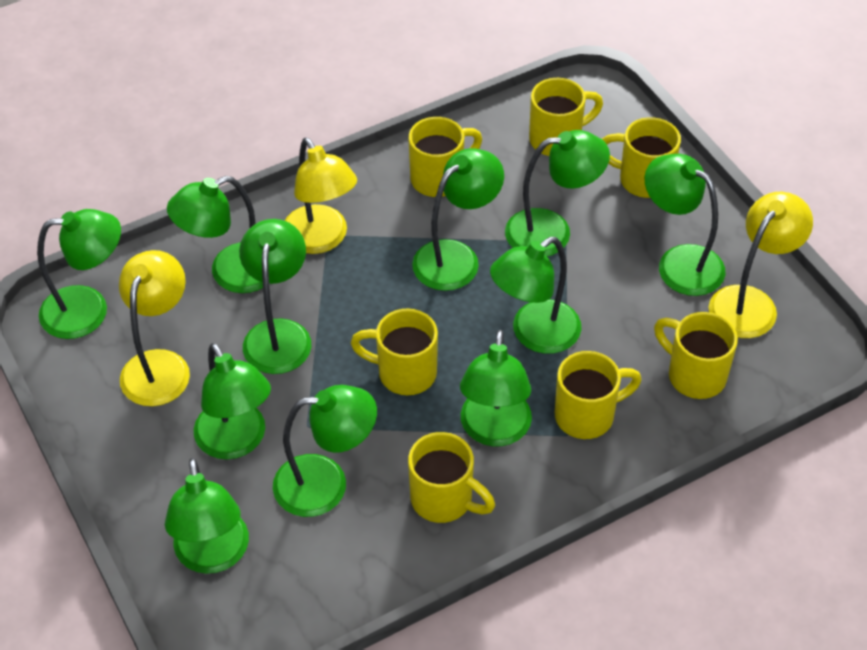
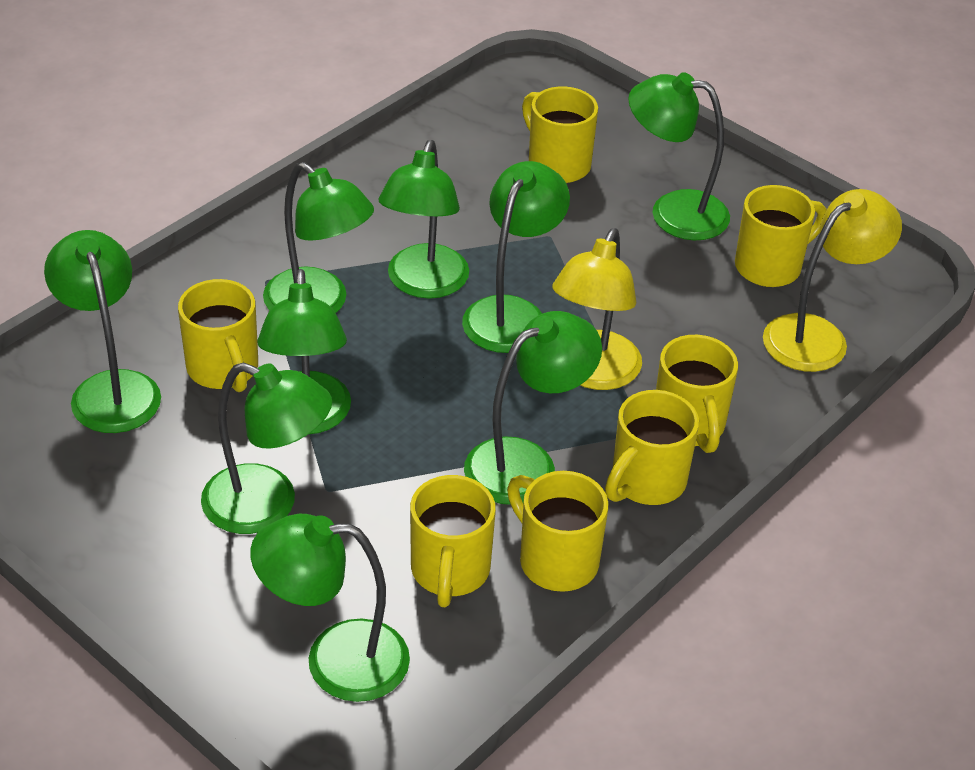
green lamp: [37,209,121,339] [165,458,249,574] [167,176,263,293] [194,343,271,460] [239,219,311,374] [273,385,377,517] [412,148,504,291] [460,330,532,447] [490,237,581,354] [505,130,610,257] [645,154,725,296] = 11 -> [44,230,161,433] [201,362,332,534] [250,514,410,702] [257,269,351,434] [263,162,374,313] [378,140,469,299] [462,161,570,353] [464,311,602,505] [628,72,730,240] = 9
yellow lamp: [119,250,190,406] [285,138,357,254] [709,192,813,338] = 3 -> [552,228,642,390] [763,189,902,372] = 2

